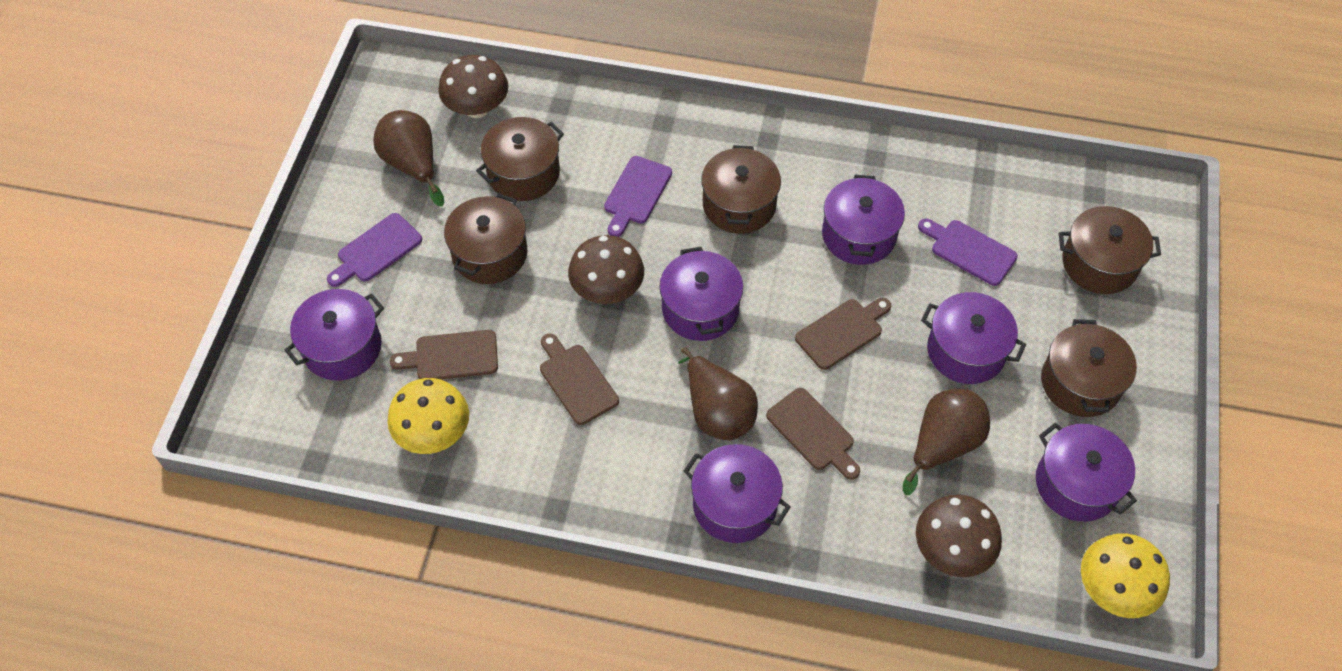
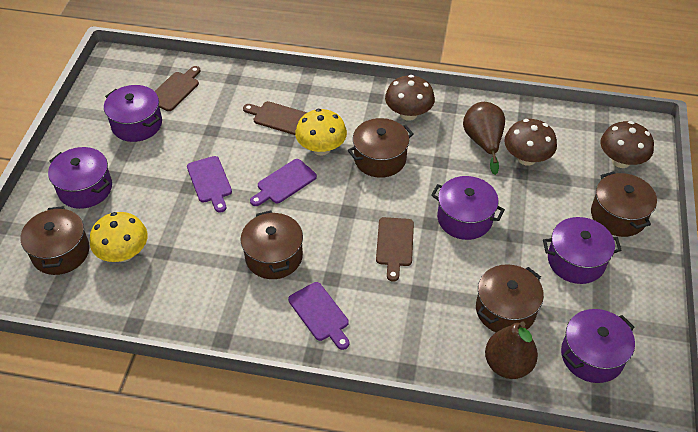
brown cutting board: [390,330,498,379] [540,333,619,425] [766,388,860,480] [795,298,891,370] = 4 -> [155,66,201,111] [243,101,307,135] [376,217,414,282] = 3
brown pear: [373,110,444,206] [678,347,758,440] [903,389,990,495] = 3 -> [463,102,505,175] [485,321,538,379] = 2
purple pot: [284,289,384,381] [659,247,743,341] [684,444,791,543] [822,175,905,265] [921,292,1026,384] [1036,423,1137,521] = 6 -> [48,147,112,209] [104,85,162,142] [431,176,505,240] [543,217,622,284] [561,309,635,383] = 5

